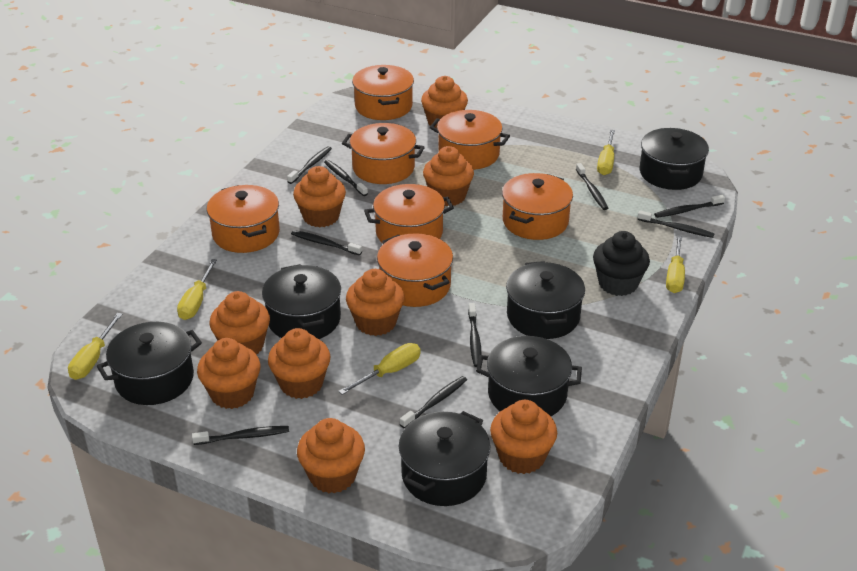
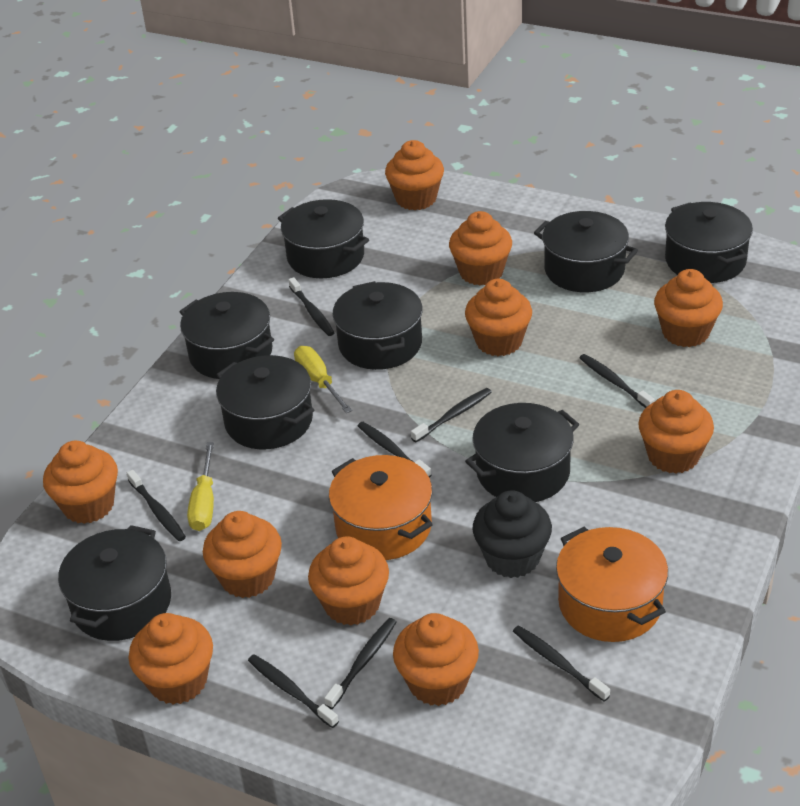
black pot: [97,322,202,405] [262,264,341,339] [399,411,490,506] [476,336,582,416] [506,261,585,339] [640,128,709,190] = 6 -> [58,525,171,641] [180,292,274,379] [216,355,314,449] [278,199,369,278] [332,281,423,370] [465,403,579,502] [534,211,638,292] [665,202,753,283] = 8
black toothbrush: [192,426,289,445] [287,146,332,184] [291,230,362,255] [324,160,368,196] [400,376,467,428] [468,303,482,367] [576,163,608,210] [638,211,715,238] [654,195,725,218] = 9 -> [127,470,186,541] [248,654,339,728] [288,277,335,336] [324,618,396,709] [358,422,431,478] [411,388,492,442] [513,625,610,701] [580,354,655,408] = 8
orange cupcake: [197,338,261,409] [209,291,270,354] [268,328,331,399] [293,166,346,227] [297,418,365,493] [346,269,404,336] [421,76,468,128] [423,146,474,206] [490,400,557,474] = 9 -> [43,441,118,524] [128,613,213,704] [203,511,282,598] [308,536,389,626] [385,140,444,210] [393,613,479,706] [449,211,512,285] [465,279,532,356] [638,390,714,474] [654,269,723,347] = 10
orange pot: [207,185,280,253] [342,123,425,184] [352,65,414,120] [364,184,454,244] [377,233,453,307] [429,110,510,170] [502,173,573,240] = 7 -> [329,455,433,560] [556,527,668,642] = 2
yellow screwdriver: [68,313,123,380] [177,259,217,320] [338,343,421,395] [597,130,615,175] [666,235,685,293] = 5 -> [187,442,214,531] [294,346,352,413] = 2

